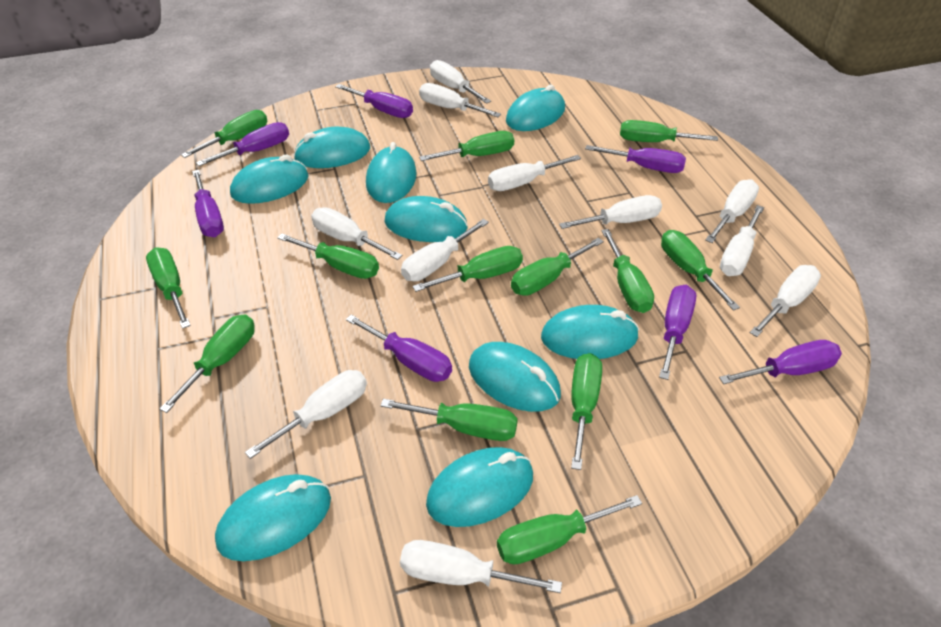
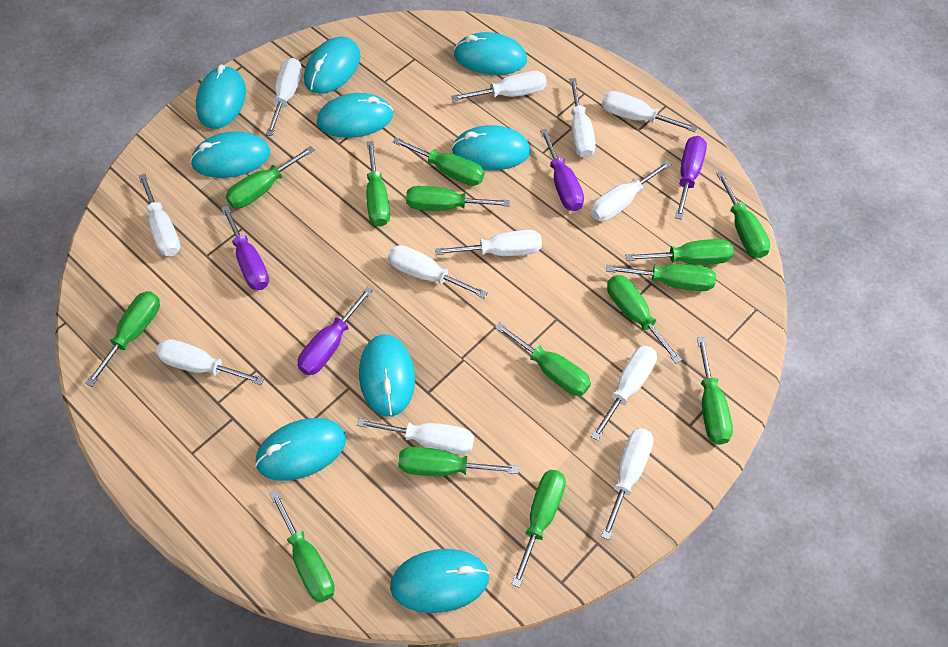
green screwdriver: [146,247,191,329] [160,314,255,413] [181,110,267,158] [278,233,379,279] [380,399,518,441] [412,246,523,292] [419,131,514,161] [497,495,642,565] [511,237,604,296] [571,353,602,470] [601,229,654,313] [620,120,718,142] [661,230,740,311] = 13 -> [85,291,160,387] [226,146,315,208] [269,490,335,603] [366,141,390,227] [392,137,484,186] [398,447,519,476] [406,186,510,211] [495,322,591,396] [511,470,566,588] [606,264,716,291] [607,275,682,364] [625,239,733,265] [697,337,733,445] [716,171,770,258] = 14
purple screwdriver: [192,170,224,237] [196,122,289,166] [335,84,413,118] [346,315,452,382] [585,145,686,173] [659,285,696,380] [719,340,842,384] = 7 -> [221,205,269,290] [298,287,373,375] [540,129,584,211] [675,136,707,220] = 4
white screwdriver: [245,370,367,459] [311,207,402,260] [400,540,562,593] [401,219,489,281] [419,83,501,117] [430,60,491,104] [488,155,581,191] [559,195,662,229] [705,179,759,243] [720,205,764,276] [750,265,821,337] = 11 -> [139,174,180,256] [156,339,264,385] [266,58,302,136] [357,418,474,455] [388,245,488,298] [435,230,542,256] [451,71,547,101] [569,78,596,158] [591,161,672,221] [591,346,657,441] [601,428,654,540] [602,91,698,132] = 12

